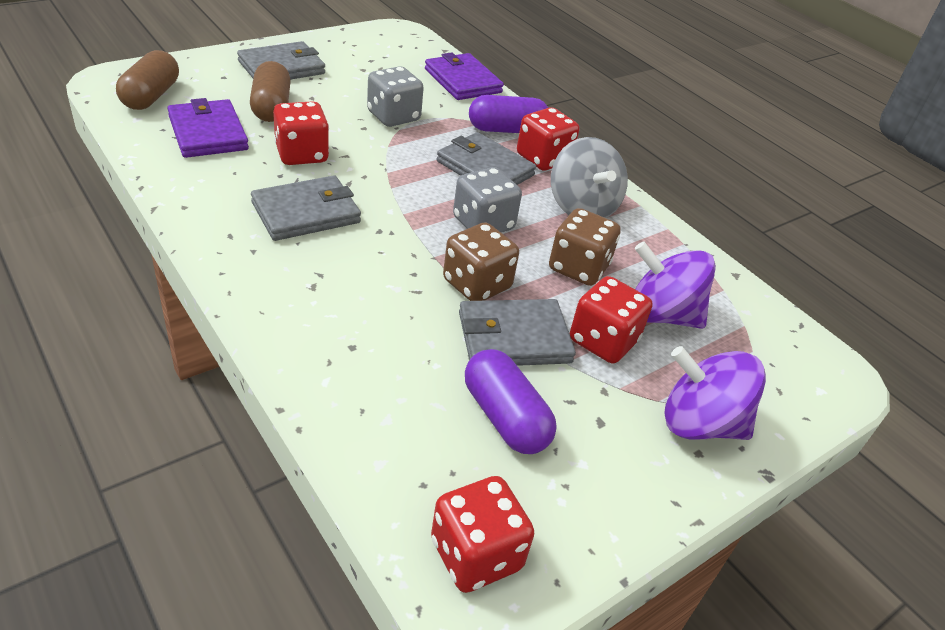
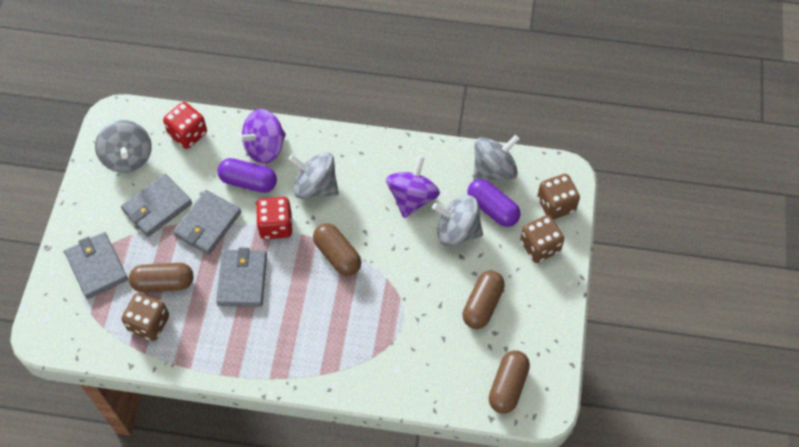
brown capsule: [116,50,179,110] [250,61,291,122] = 2 -> [129,263,194,292] [313,223,361,276] [462,270,505,329] [489,350,530,413] = 4
brown dice: [443,223,519,301] [549,208,621,286] = 2 -> [122,293,169,341] [520,215,564,263] [537,174,580,220] = 3
grey dice: [367,66,424,127] [453,167,522,233] = 2 -> none = 0
grey spinning top: [551,137,628,218] = 1 -> [95,120,152,173] [288,152,339,199] [432,195,483,246] [473,135,520,181] = 4
purple wallet: [167,98,249,158] [425,52,504,100] = 2 -> none = 0
red dice: [273,101,329,165] [431,476,534,593] [517,107,579,171] [570,276,653,363] = 4 -> [163,102,207,149] [256,197,292,239] = 2

